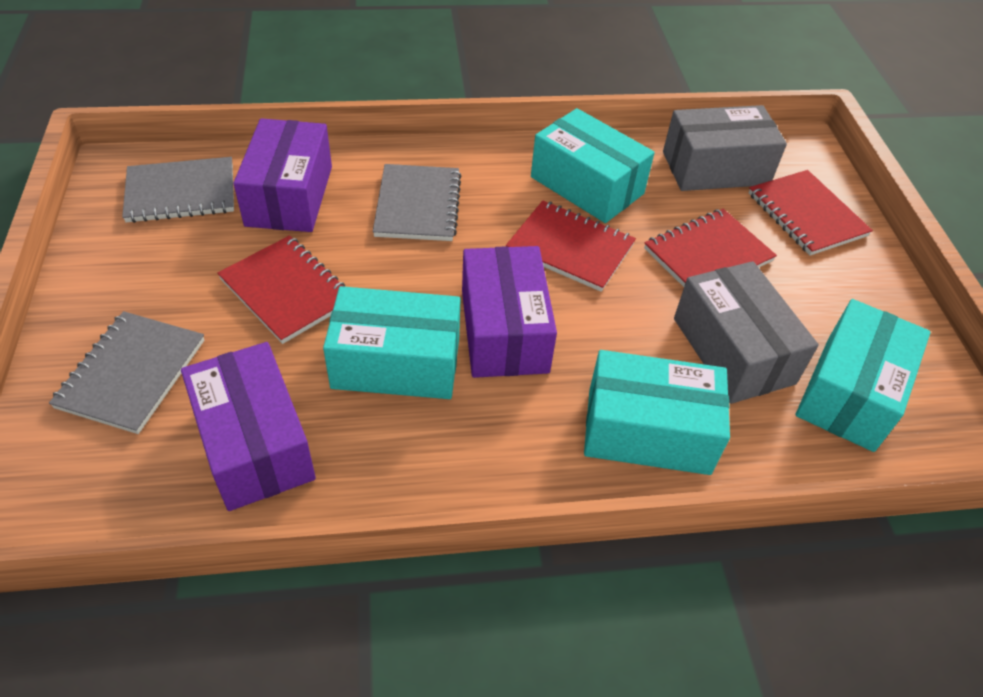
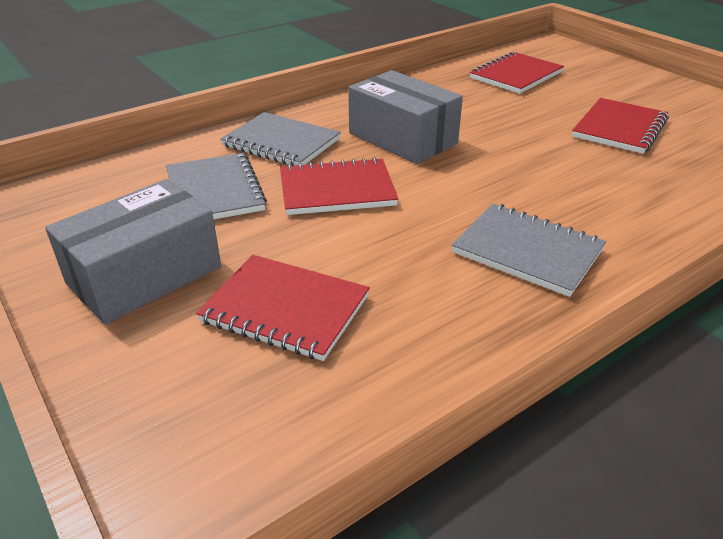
purple box: [181,342,316,511] [233,118,332,232] [462,246,557,378] = 3 -> none = 0
turquoise box: [323,286,460,399] [531,108,655,223] [584,350,730,475] [796,299,931,452] = 4 -> none = 0

